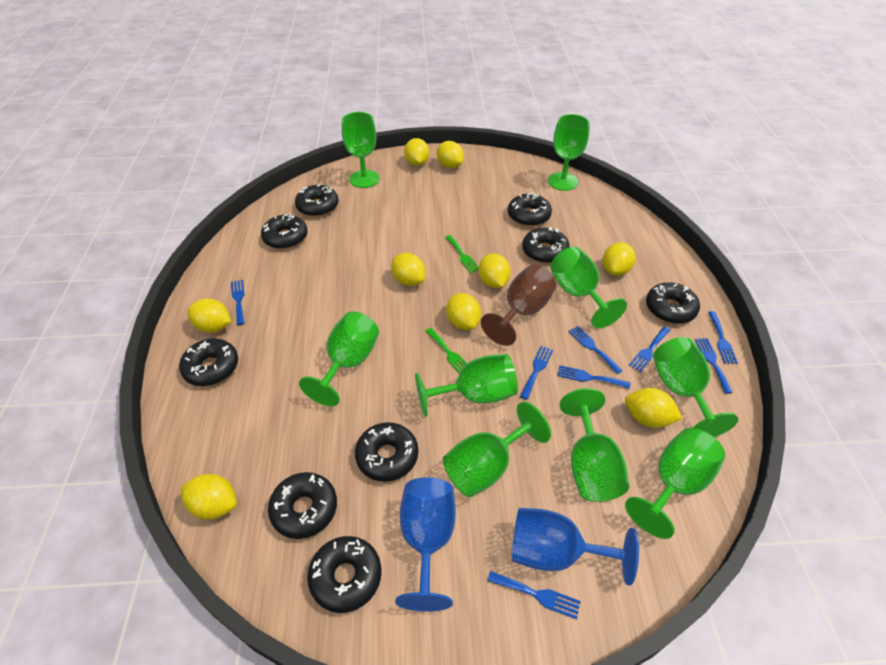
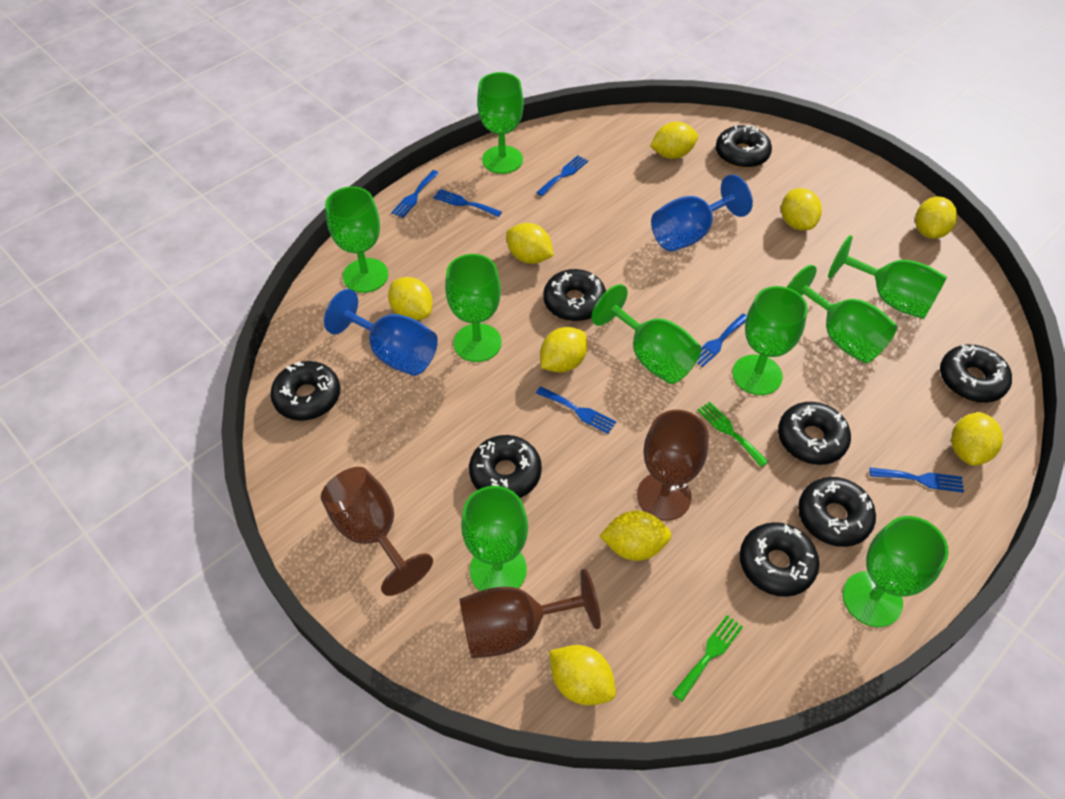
black donut: [179,338,238,386] [261,213,308,249] [268,472,337,539] [295,184,339,217] [307,536,382,613] [355,422,418,482] [508,192,552,226] [522,227,570,263] [646,283,700,324] = 9 -> [270,361,340,421] [469,435,542,498] [543,269,606,321] [716,125,772,168] [740,522,819,597] [778,402,851,465] [798,477,876,547] [940,344,1012,403] = 8
blue fork: [231,280,245,325] [488,571,581,619] [520,346,553,400] [558,365,631,389] [568,326,623,374] [629,326,671,372] [695,338,733,394] [708,311,738,364] = 8 -> [391,170,439,218] [433,189,502,217] [536,155,588,196] [536,387,617,434] [697,314,747,367] [869,468,964,493] = 6
brown goblet: [481,265,556,346] = 1 -> [321,467,433,596] [460,569,601,658] [637,410,709,521] = 3

